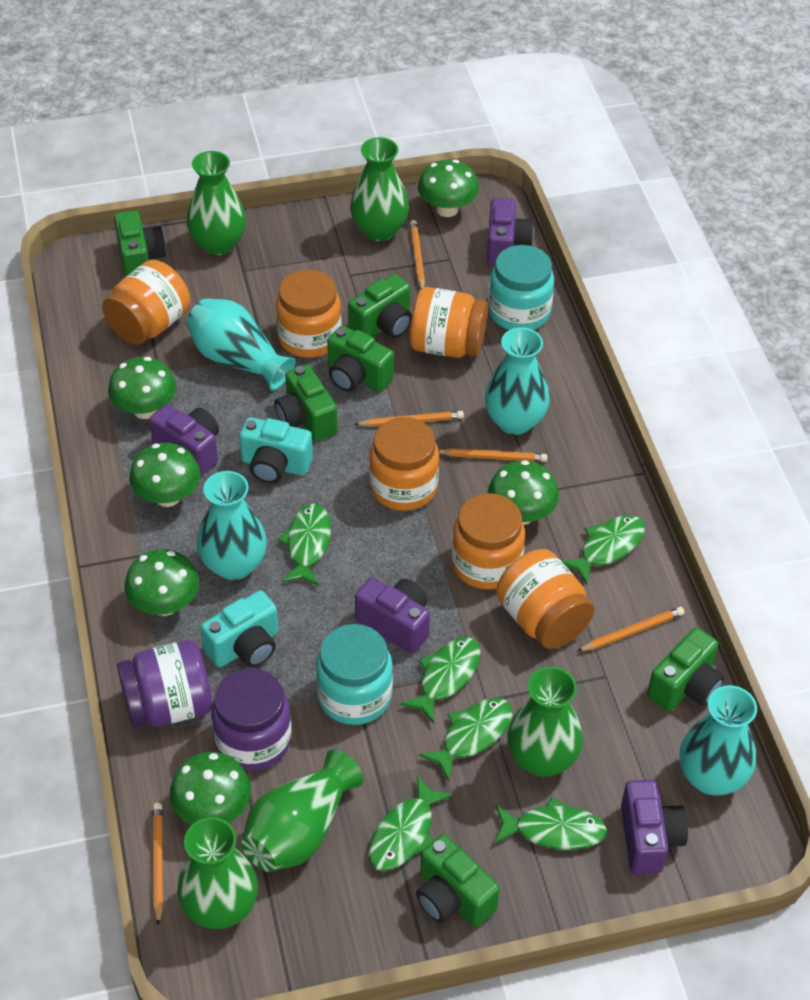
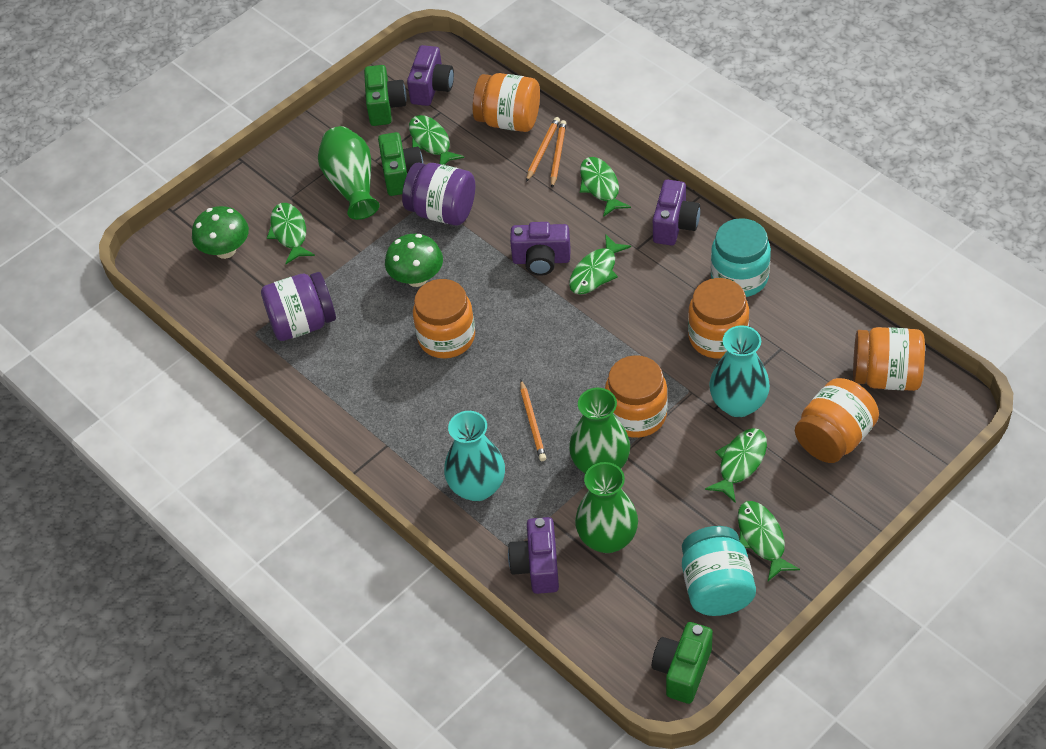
green camera: [114,210,166,277] [274,364,338,441] [327,326,394,392] [348,274,412,338] [416,834,500,927] [647,627,724,711] = 6 -> [364,65,407,126] [378,132,423,196] [652,622,713,704] = 3
green mushroom: [108,357,176,419] [124,549,199,616] [129,443,201,507] [169,752,251,825] [418,160,479,217] [488,460,559,525] = 6 -> [192,206,249,259] [385,234,443,287] = 2
green vase: [177,817,258,929] [187,151,246,255] [241,749,364,872] [350,137,409,241] [507,666,583,777] = 5 -> [318,126,380,220] [569,388,630,473] [575,462,638,553] = 3
orange pencil: [153,803,163,926] [354,411,464,427] [410,220,425,289] [439,448,547,462] [577,607,684,652] = 5 -> [520,380,546,461] [526,117,560,182] [550,120,566,188] = 3
turquoise camera: [200,590,278,667] [239,417,313,483] = 2 -> none = 0
turquoise vase: [187,298,295,391] [197,471,267,580] [485,327,550,435] [679,685,757,796] = 4 -> [444,411,505,501] [709,325,770,417] = 2

